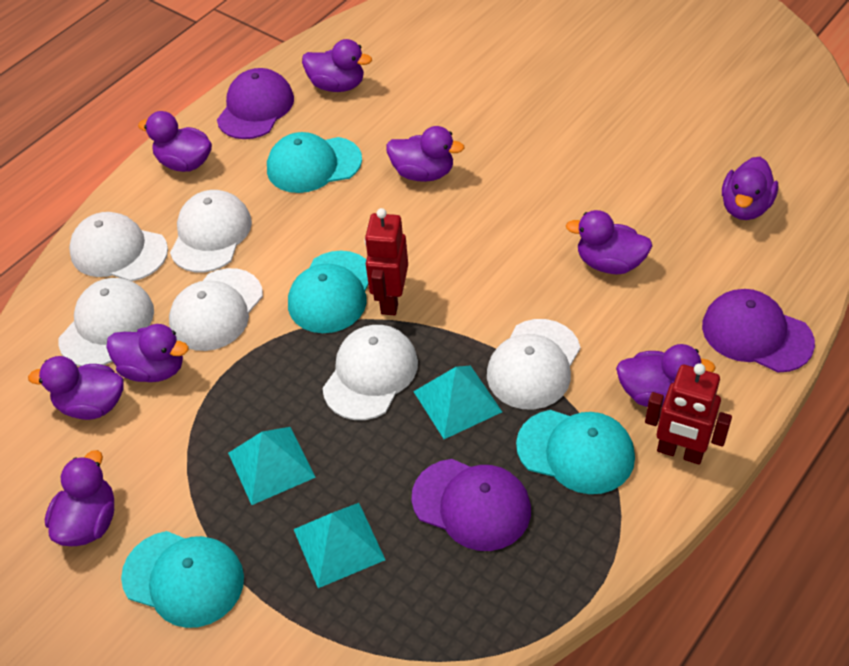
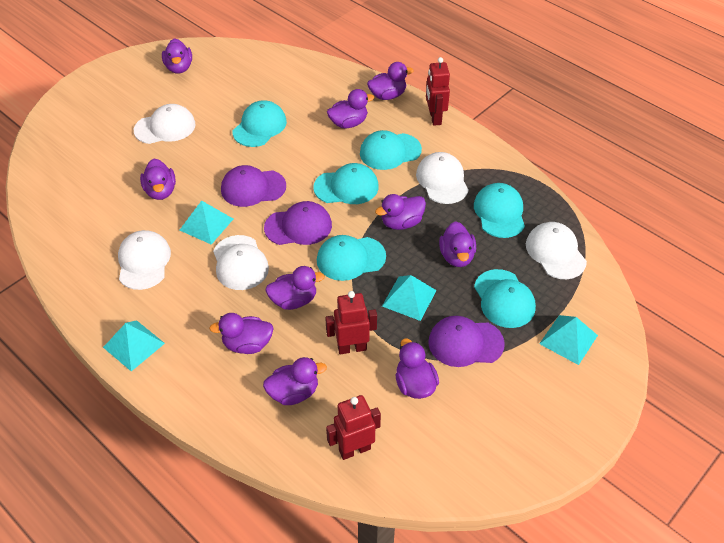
purple duck: [28,356,124,420] [45,450,114,546] [106,324,189,382] [138,111,212,172] [302,39,372,92] [386,126,465,182] [566,210,652,274] [616,344,716,407] [722,157,778,220] = 9 -> [140,159,176,200] [162,38,192,73] [209,313,274,354] [263,357,327,405] [265,266,325,310] [327,89,374,128] [367,62,414,100] [375,194,426,230] [395,339,439,399] [439,221,476,267] = 10
red robot: [364,208,408,315] [645,363,732,465] = 2 -> [325,291,377,354] [326,395,381,460] [426,57,450,126] = 3
turquoise cap: [121,531,244,628] [267,132,362,193] [288,251,368,333] [516,410,635,494] = 4 -> [233,100,287,147] [313,163,379,204] [317,235,386,281] [360,130,422,170] [474,183,525,238] [474,269,536,328] = 6
turquoise pyramid: [228,427,316,505] [294,503,385,588] [413,365,502,439] = 3 -> [103,320,165,371] [180,201,233,245] [382,275,437,321] [539,315,598,365] = 4
white cap: [58,278,154,366] [69,212,168,281] [169,268,263,351] [170,190,252,273] [322,325,418,420] [487,319,580,410] = 6 -> [118,230,171,290] [134,104,196,144] [213,235,269,290] [416,152,469,204] [526,222,587,279] = 5

